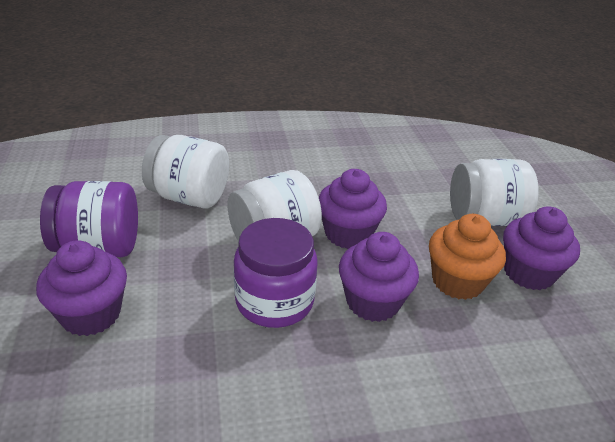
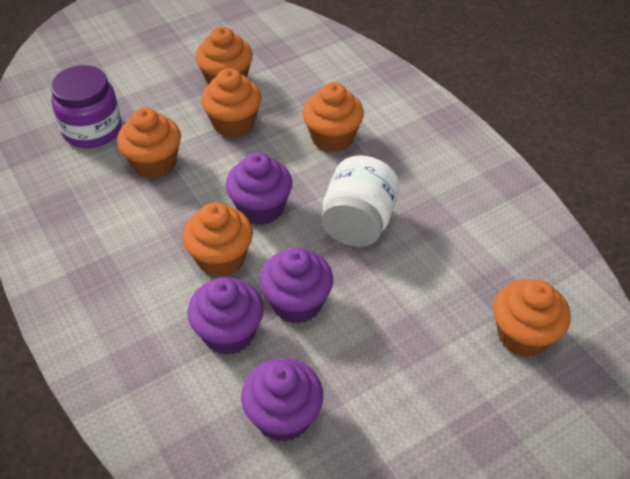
orange cupcake: [429,214,506,300] = 1 -> [117,108,181,179] [182,202,253,277] [195,26,253,84] [201,68,261,138] [303,82,364,152] [493,279,571,357] = 6
purple jar: [40,181,138,257] [234,218,317,328] = 2 -> [51,65,122,148] = 1
white jar: [142,135,229,208] [227,170,322,242] [450,159,539,226] = 3 -> [322,155,400,247] = 1

